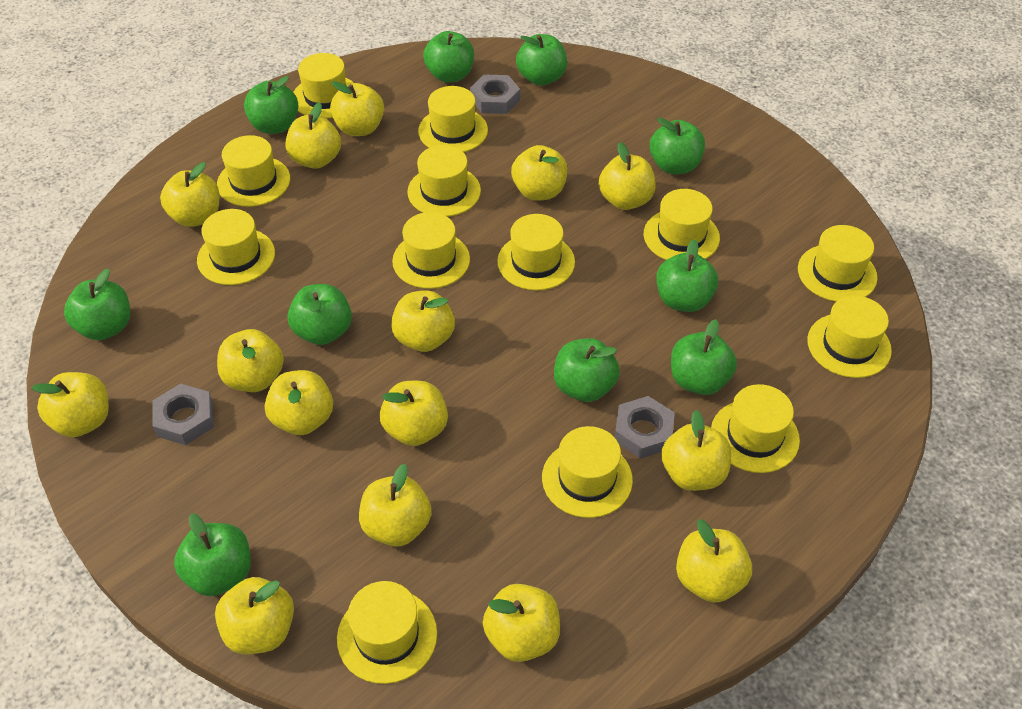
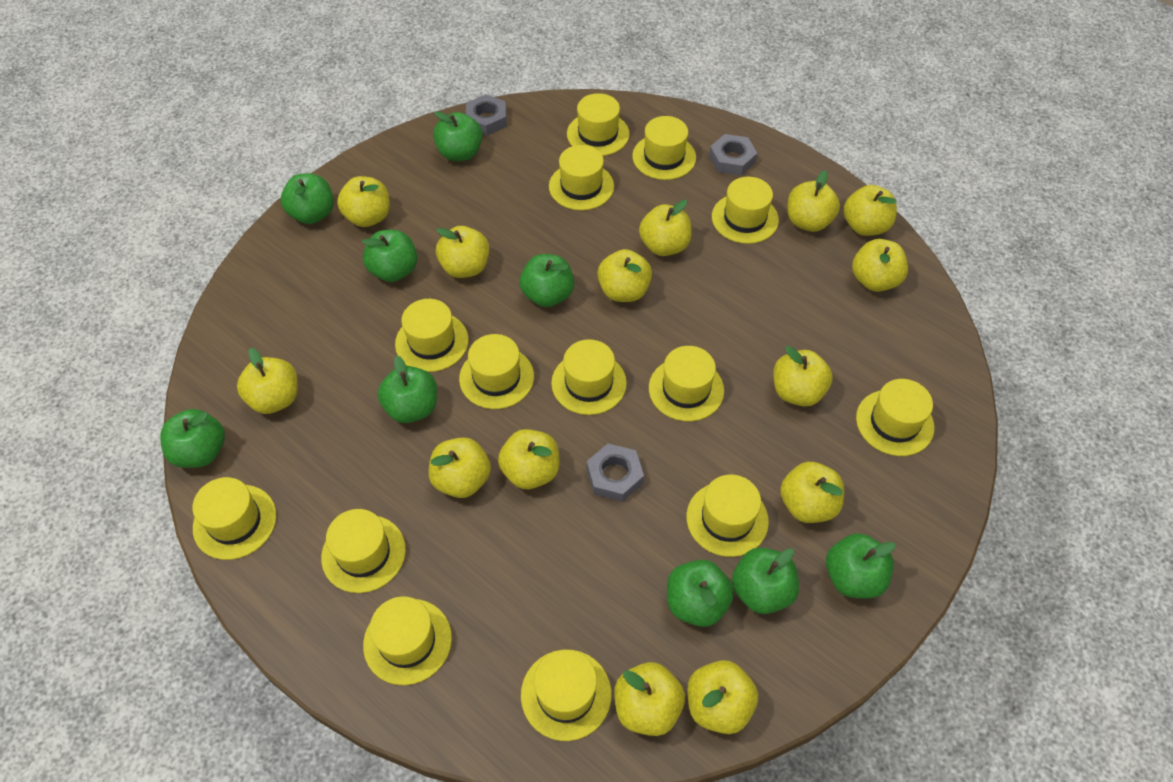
green apple: [64,269,130,340] [174,513,251,596] [244,76,298,134] [288,284,352,345] [423,31,474,82] [516,34,567,86] [554,338,620,402] [649,118,705,174] [656,239,718,312] [671,319,737,395] = 10 -> [160,409,225,468] [281,173,334,224] [362,230,418,282] [378,356,437,423] [433,111,483,161] [519,254,574,307] [667,560,734,627] [732,547,799,614] [826,533,896,599] = 9
yellow apple: [32,372,109,437] [160,162,220,227] [215,577,294,654] [217,329,284,392] [265,370,333,435] [286,102,341,169] [330,81,384,136] [359,464,431,547] [380,381,448,446] [391,291,455,352] [483,584,560,662] [511,145,568,201] [599,142,656,210] [661,410,731,491] [676,519,752,603] = 15 -> [237,348,298,414] [337,176,390,227] [429,437,491,498] [436,226,489,278] [498,429,560,489] [597,249,652,302] [614,662,685,736] [639,200,692,256] [687,660,758,734] [773,346,833,406] [780,462,844,523] [788,170,840,232] [843,185,897,236] [852,239,908,292] = 14
yellow hat: [197,209,275,285] [217,135,290,207] [293,53,354,119] [337,581,437,684] [392,212,470,289] [407,145,481,217] [418,86,488,152] [497,214,575,291] [542,426,633,518] [644,189,720,260] [711,384,800,473] [798,225,877,302] [807,296,892,378] = 13 -> [192,477,276,560] [321,509,406,593] [363,596,452,685] [395,299,468,372] [459,334,534,409] [521,650,611,741] [549,145,614,210] [551,339,627,415] [567,93,630,156] [632,116,696,180] [649,346,724,421] [686,474,769,557] [712,177,779,244] [856,379,934,456] = 14

